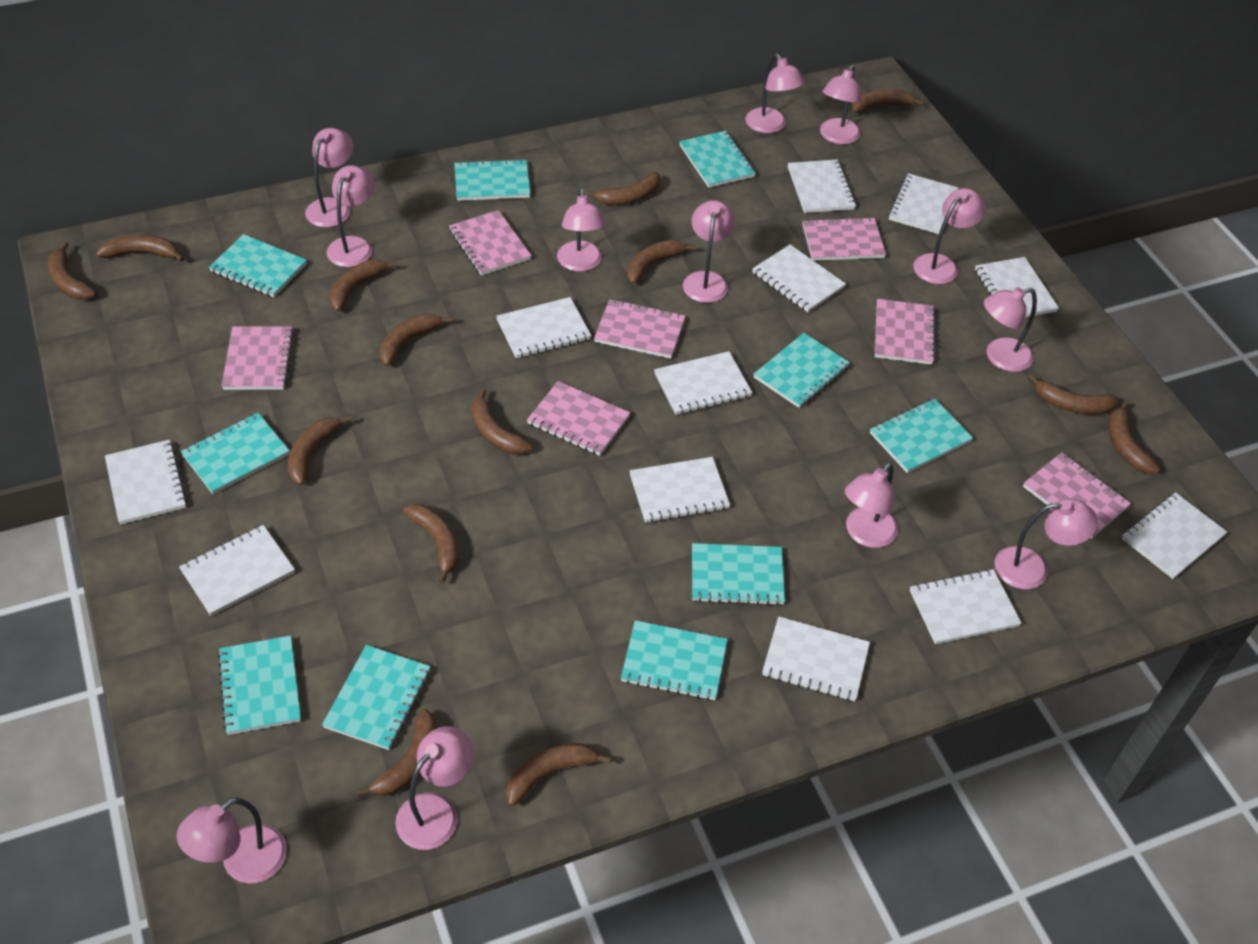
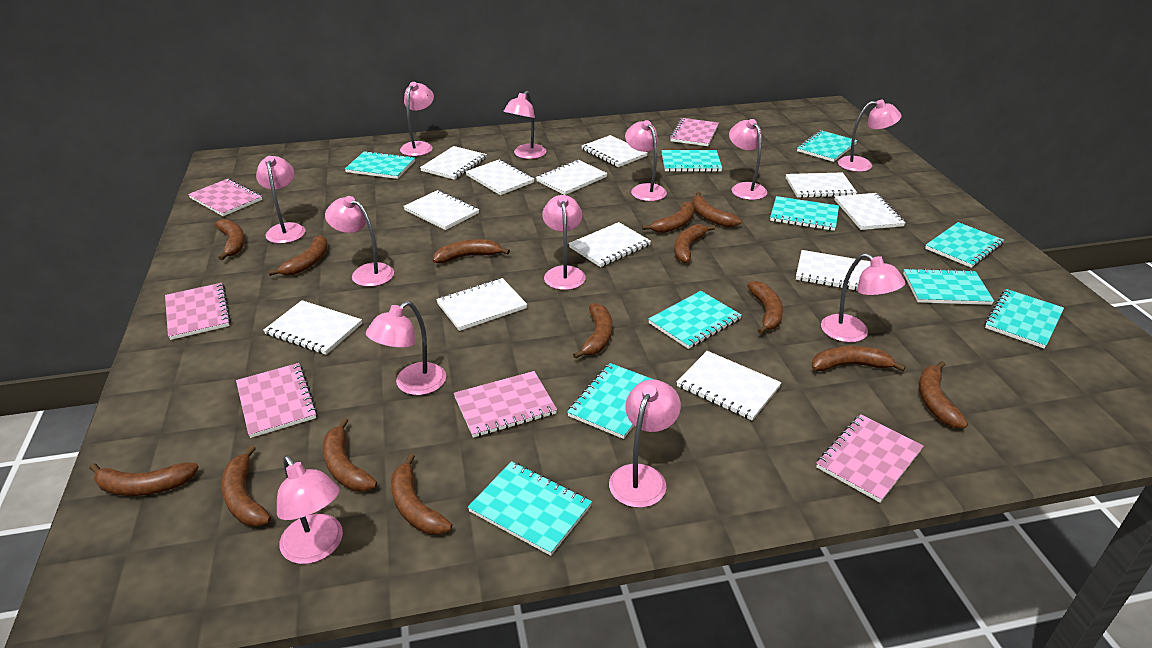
pink notebook: [222,326,294,390] [449,210,532,276] [527,381,630,456] [594,299,685,359] [802,217,886,261] [875,299,936,365] [1023,452,1131,539] = 7 -> [165,283,231,340] [188,179,262,216] [236,363,317,438] [454,371,557,438] [670,118,719,146] [816,414,924,503] = 6

